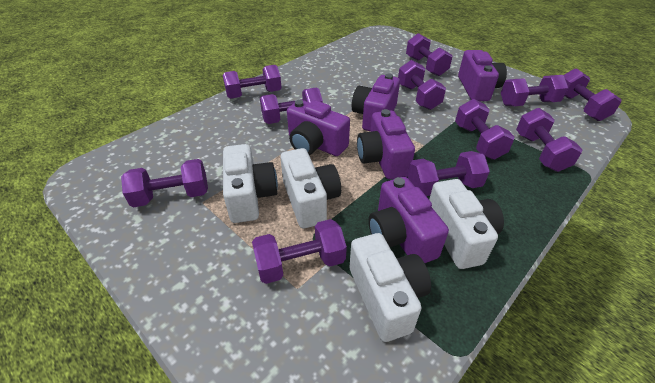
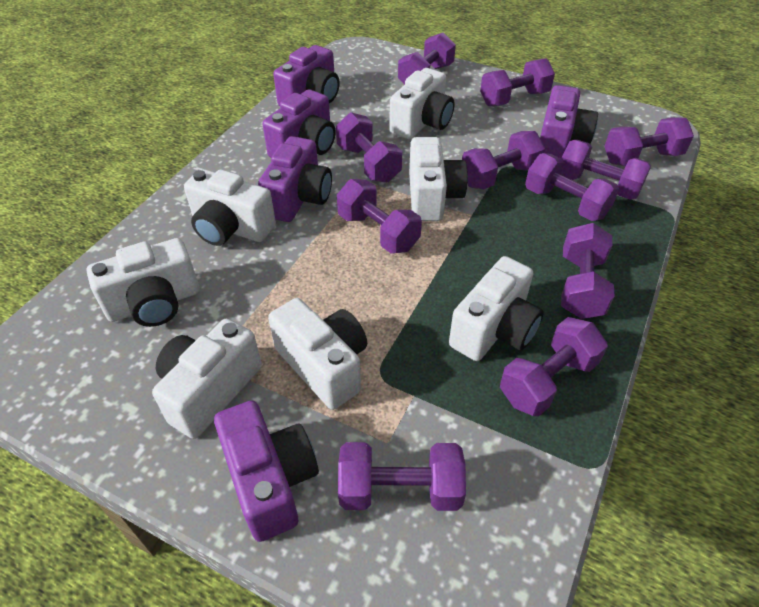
white camera: [223,144,278,223] [280,148,341,228] [350,233,431,342] [429,179,504,269] = 4 -> [86,238,199,327] [152,319,262,439] [184,169,276,246] [268,298,367,410] [389,68,455,139] [409,137,468,221] [449,256,544,361] = 7

